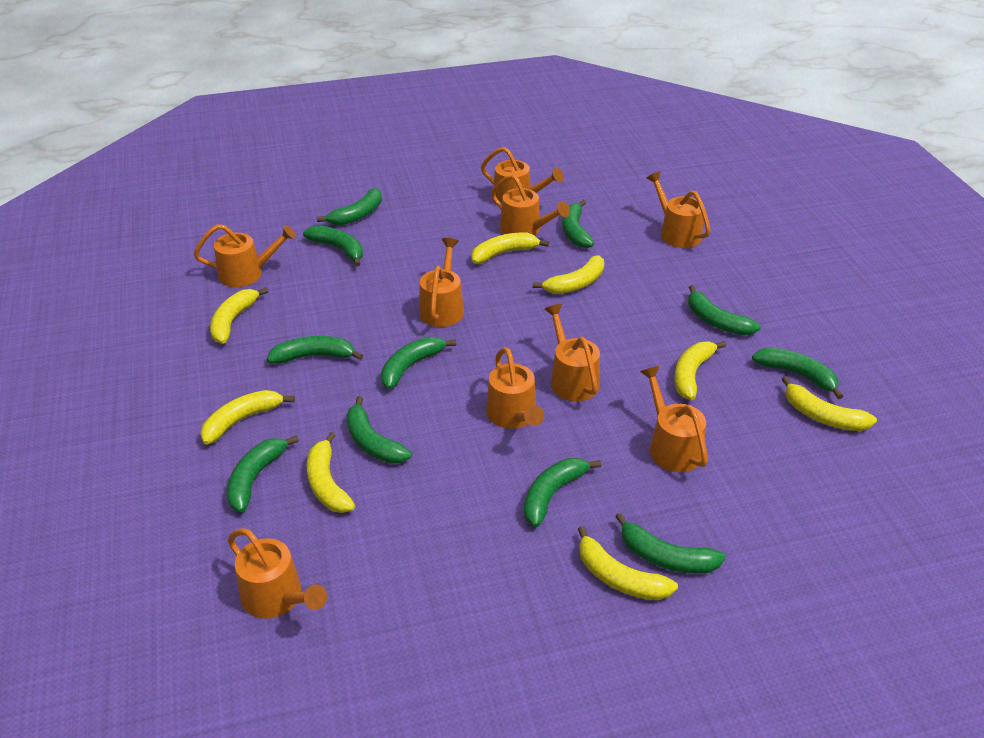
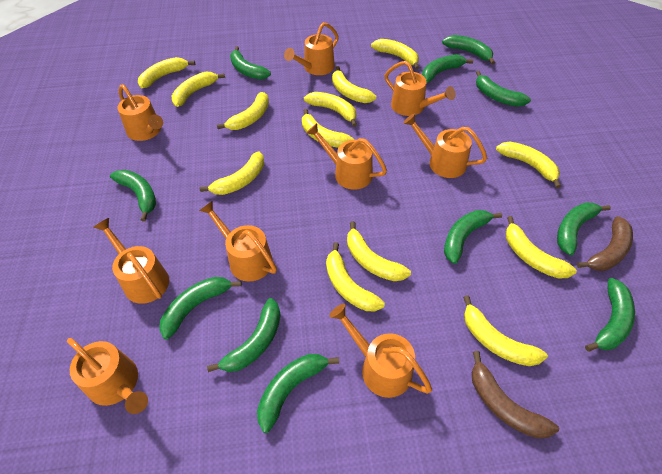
brown banana: none = 0 -> [472,351,559,439] [577,216,633,271] = 2
yellow banana: [200,390,295,445] [210,287,268,344] [307,432,355,513] [471,233,549,264] [533,255,604,294] [578,526,678,600] [674,341,726,400] [782,376,877,431] = 8 -> [138,57,195,88] [172,72,225,107] [200,151,264,195] [217,92,269,130] [302,109,354,148] [304,92,357,127] [326,242,385,311] [332,66,376,103] [347,221,411,281] [371,39,419,70] [463,295,548,366] [496,142,561,188] [506,216,577,279] = 13

